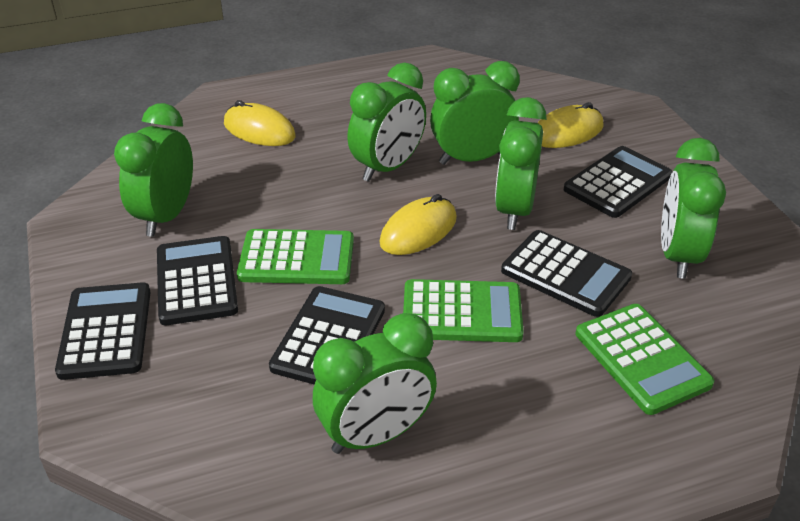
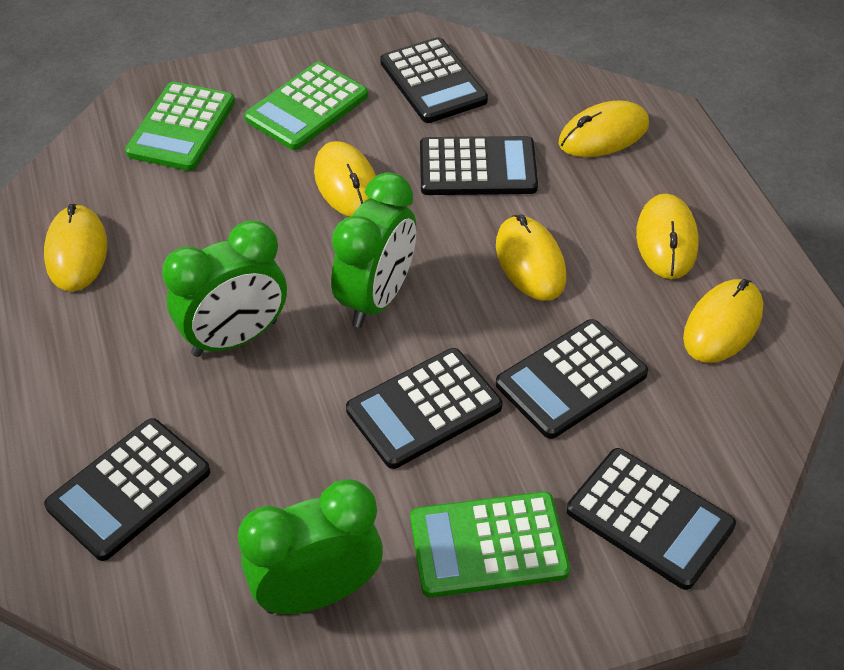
black calculator: [55,283,151,380] [157,236,238,325] [269,286,385,385] [501,230,632,317] [564,146,673,218] = 5 -> [44,418,210,561] [346,348,502,469] [380,37,488,123] [420,136,538,195] [496,319,648,439] [567,448,736,590] = 6
green clock: [114,103,193,237] [313,313,437,454] [347,63,426,182] [430,61,520,165] [495,97,547,230] [661,138,726,279] = 6 -> [162,220,287,357] [238,479,383,614] [331,172,416,328] = 3
yellow mouse: [224,100,296,146] [379,194,457,255] [538,102,604,148] = 3 -> [44,204,107,291] [314,141,376,217] [496,214,566,301] [558,100,649,157] [636,194,699,279] [683,279,763,363] = 6

